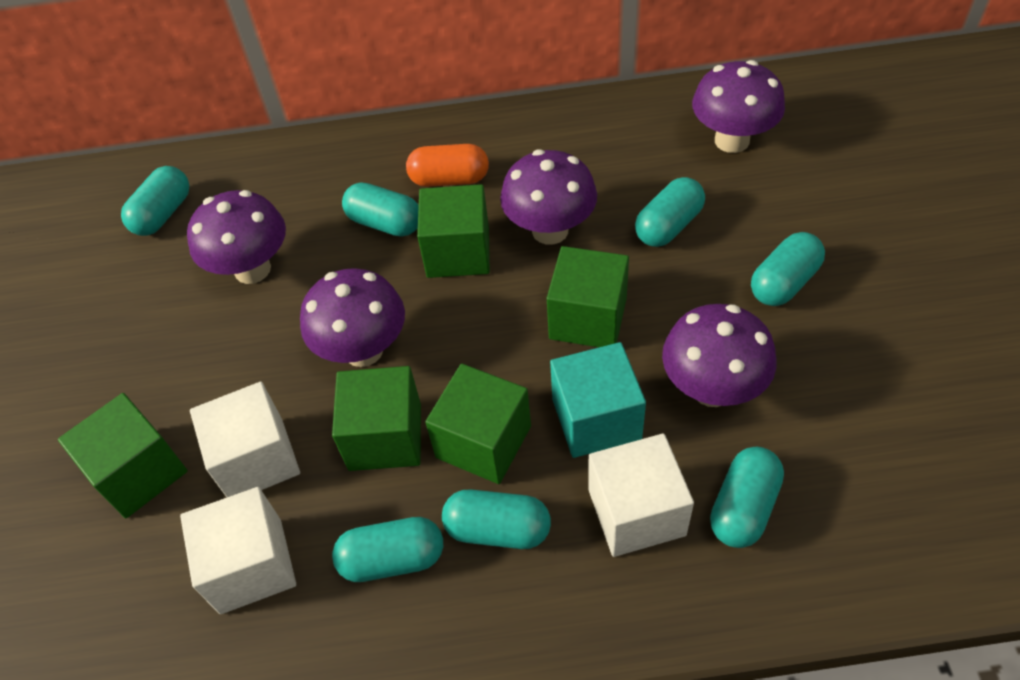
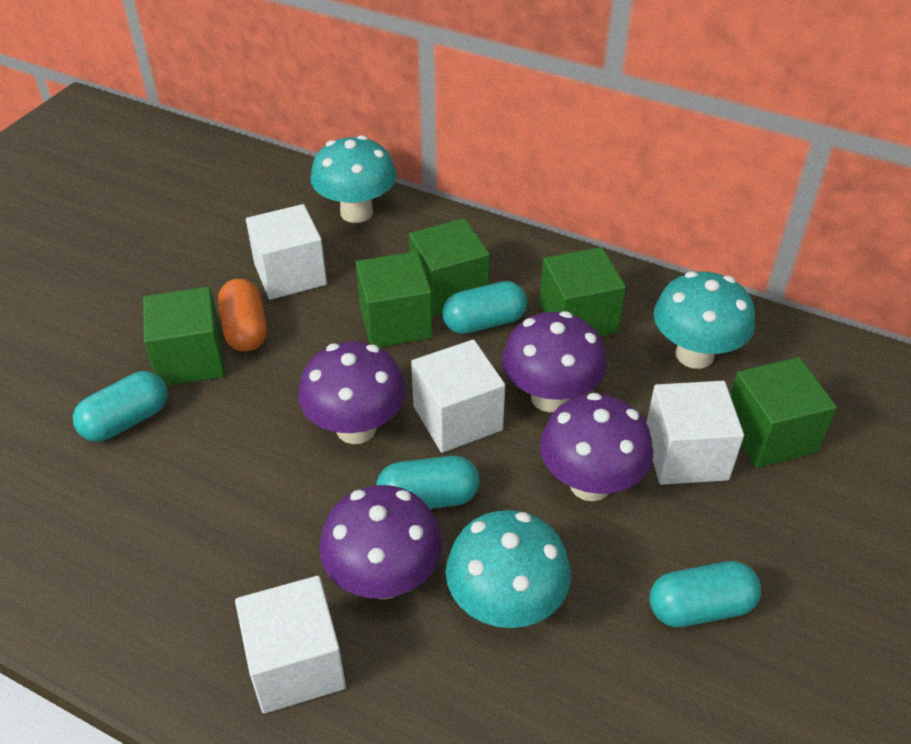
purple mushroom: [187,190,286,284] [300,268,405,367] [500,149,597,245] [662,304,776,407] [692,60,785,153] = 5 -> [298,341,406,444] [319,485,442,599] [502,311,607,412] [540,393,653,501] = 4
turquoise capsule: [121,166,190,236] [332,517,443,582] [342,182,419,236] [442,489,551,549] [635,177,705,247] [710,447,784,548] [751,232,825,306] = 7 -> [73,371,168,442] [376,456,479,509] [442,281,527,334] [649,561,761,627] = 4
turquoise cube: [550,342,646,458] = 1 -> none = 0
turquoise mushroom: none = 0 -> [310,135,396,223] [446,510,571,628] [654,271,755,369] = 3
white cube: [180,487,296,614] [190,382,300,497] [588,433,694,557] = 3 -> [235,576,346,714] [246,204,327,300] [411,339,505,453] [646,381,744,485] = 4

